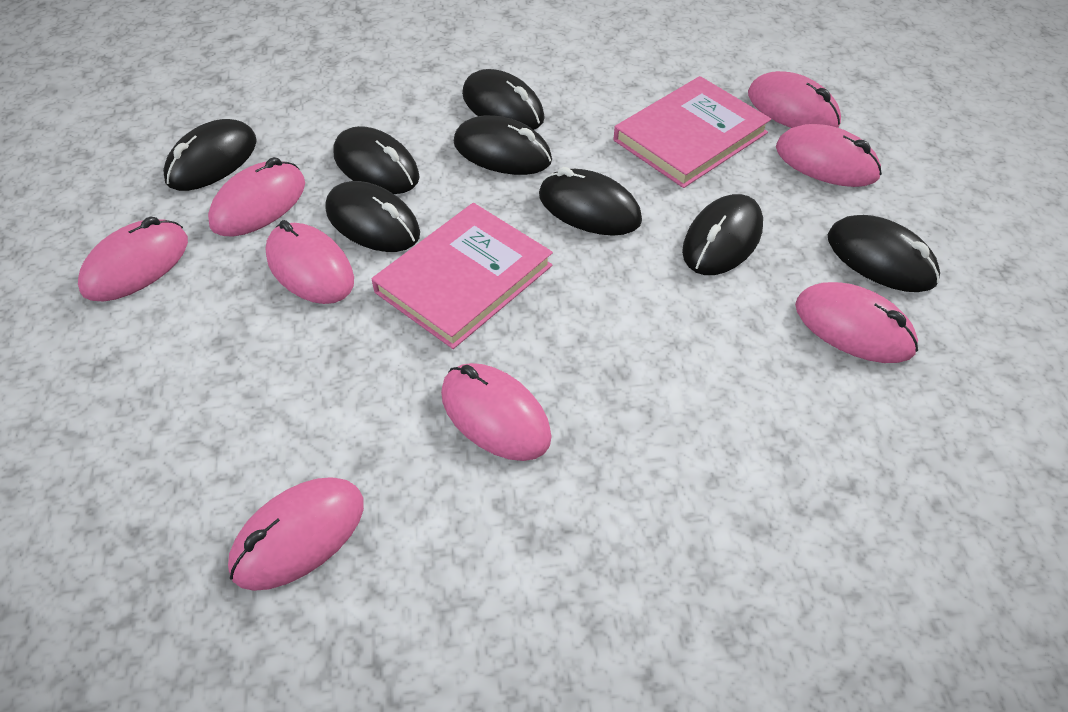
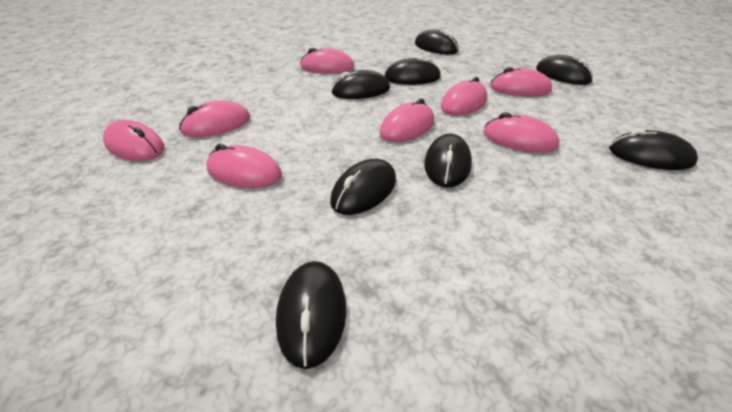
pink book: [372,203,553,349] [614,76,771,188] = 2 -> none = 0

